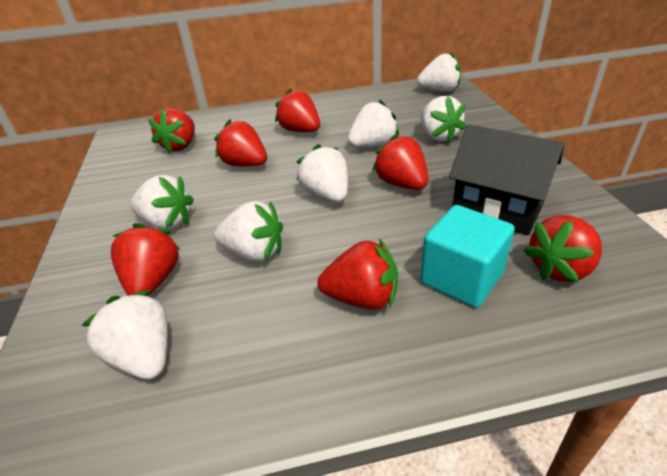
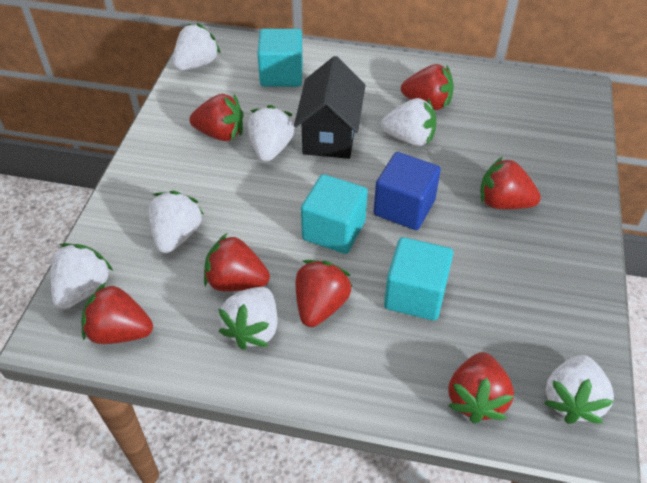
blue cube: none = 0 -> [374,152,441,230] = 1
turquoise cube: [420,205,515,308] = 1 -> [257,29,303,87] [301,174,368,254] [384,237,453,321] = 3

